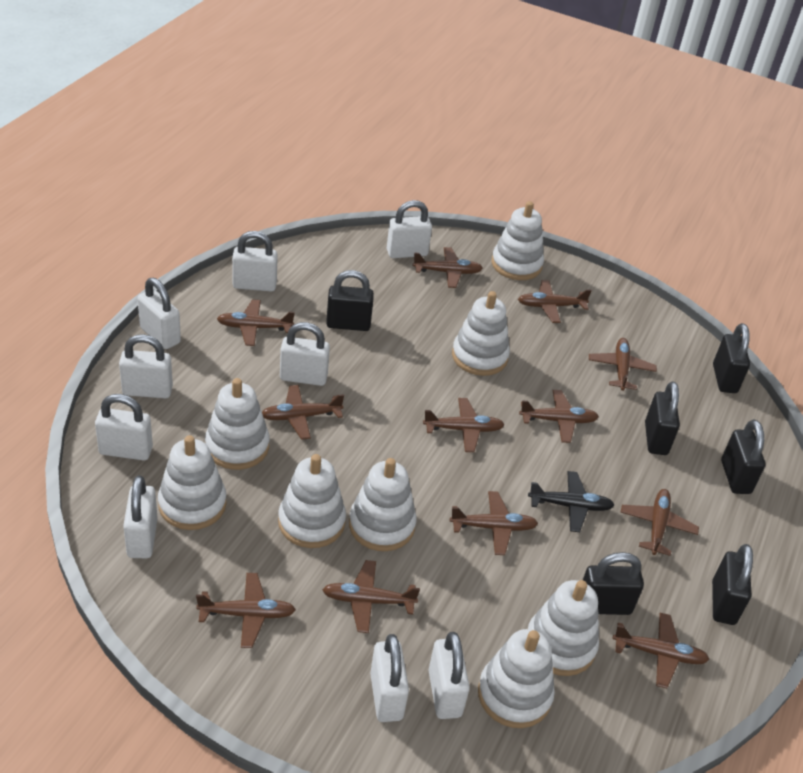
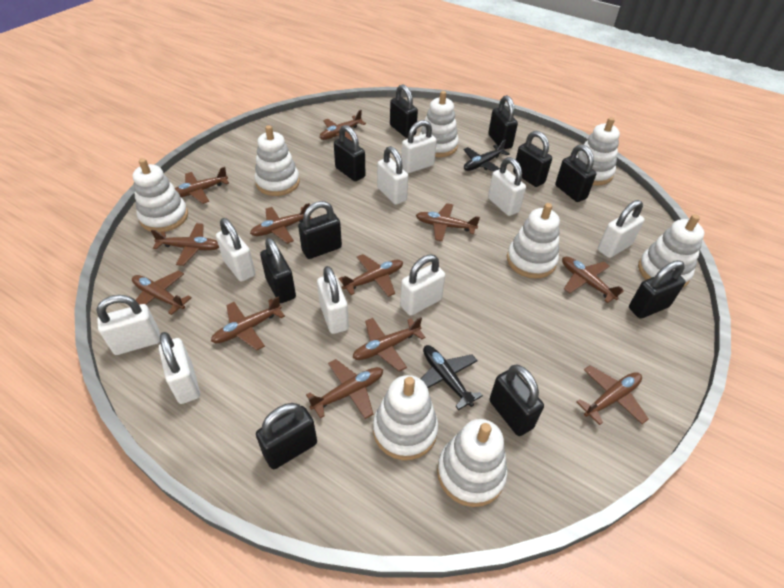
black padlock: [326,270,374,331] [583,552,644,615] [645,381,680,455] [712,544,753,625] [713,323,750,393] [721,420,765,494] = 6 -> [256,403,317,469] [260,238,296,303] [298,201,342,259] [334,125,365,181] [390,84,418,138] [488,95,518,149] [489,365,544,436] [513,131,552,187] [555,145,596,202] [629,260,686,319] = 10
black plane: [528,471,614,532] = 1 -> [421,345,483,410] [464,139,510,171] = 2

